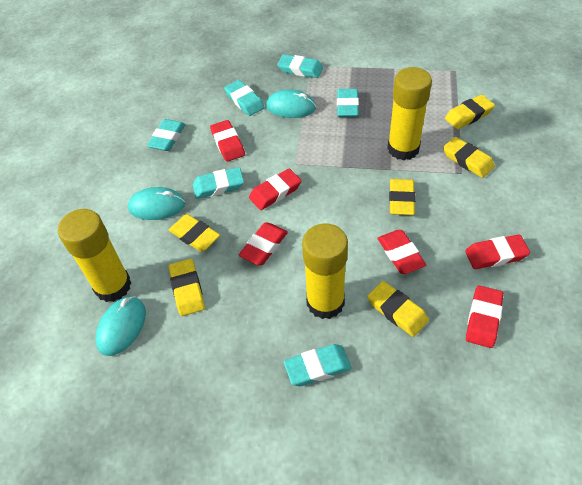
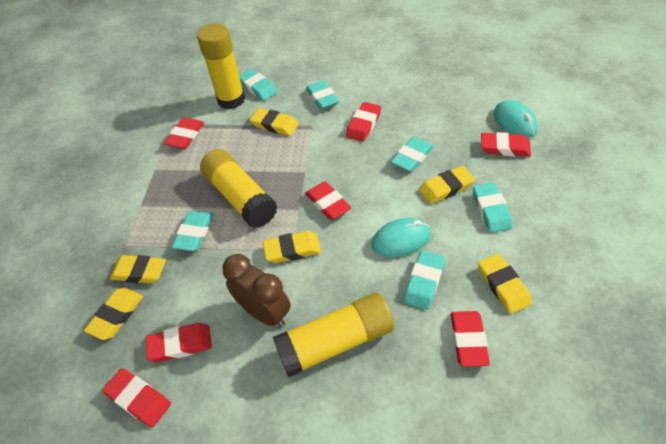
brown clock: none = 0 -> [223,254,291,327] = 1
red eraser: [210,120,245,162] [239,222,288,265] [249,169,301,210] [377,230,426,274] [465,235,530,269] [466,285,503,348] = 6 -> [102,368,171,428] [146,323,212,362] [164,118,204,149] [305,181,351,220] [346,102,381,142] [451,311,490,367] [481,132,531,157] = 7
turquoise mouse: [95,296,146,356] [128,187,185,220] [266,89,316,118] = 3 -> [371,218,431,257] [494,100,538,138] = 2

